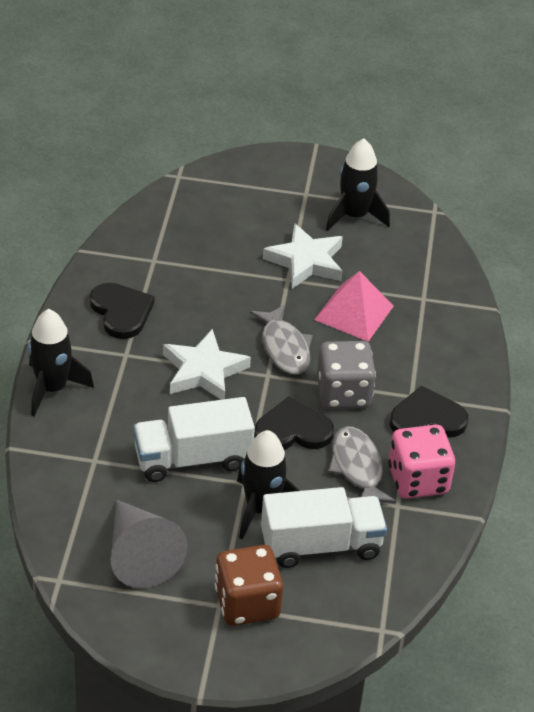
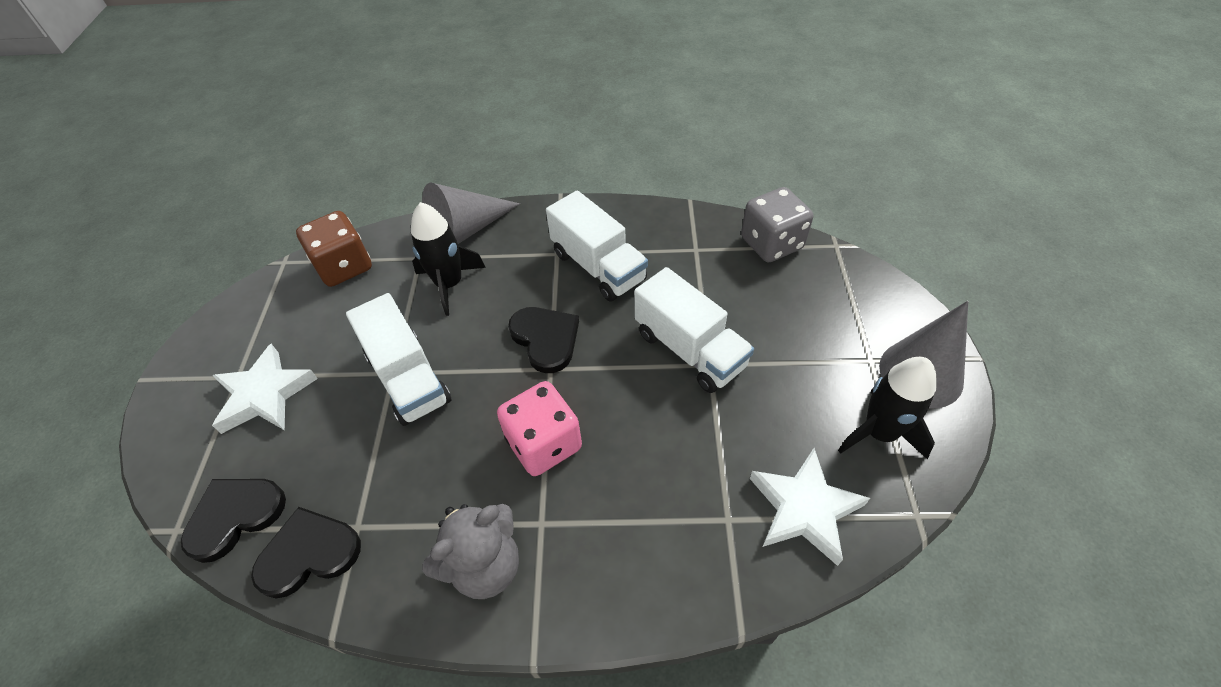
black rocket: [28,309,94,416] [237,430,300,539] [326,138,390,231] = 3 -> [411,202,486,316] [838,357,936,459] = 2
grey cone: [111,500,188,588] = 1 -> [422,182,520,244] [879,301,968,409] = 2
grey fish: [250,305,313,375] [328,426,396,503] = 2 -> none = 0
grey teddy bear: none = 0 -> [422,504,519,599] = 1
pink pyramid: [314,271,394,342] = 1 -> none = 0
white truck: [133,397,255,482] [261,487,387,568] = 2 -> [346,293,451,426] [546,190,648,302] [634,267,754,393] = 3

